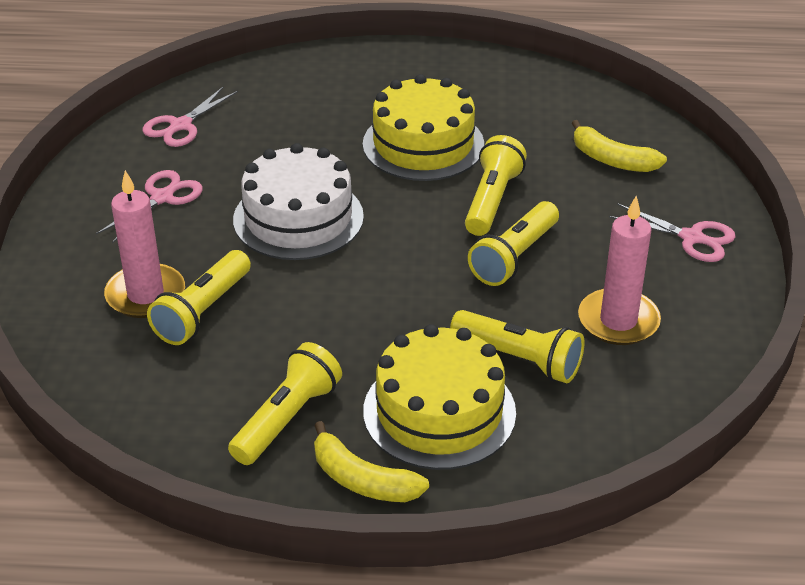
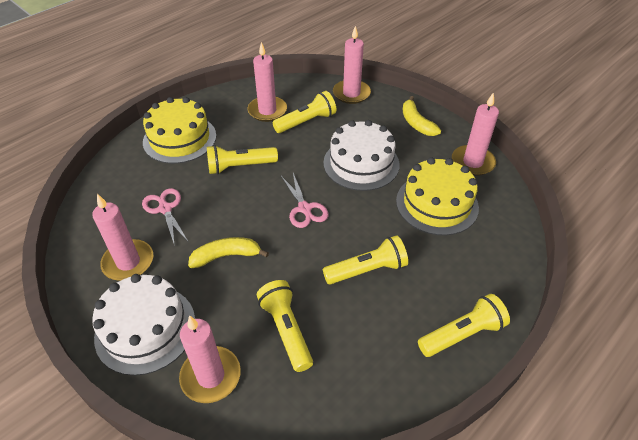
pink candle: [104,170,185,318] [578,195,661,345] = 2 -> [92,194,153,281] [179,315,241,403] [248,42,287,122] [333,26,371,104] [452,92,499,176] = 5
pink scissors: [96,170,203,243] [142,86,238,147] [609,203,735,262] = 3 -> [142,188,188,246] [281,173,328,228] = 2
white cake: [233,143,364,260] = 1 -> [92,274,195,376] [323,120,400,191] = 2

